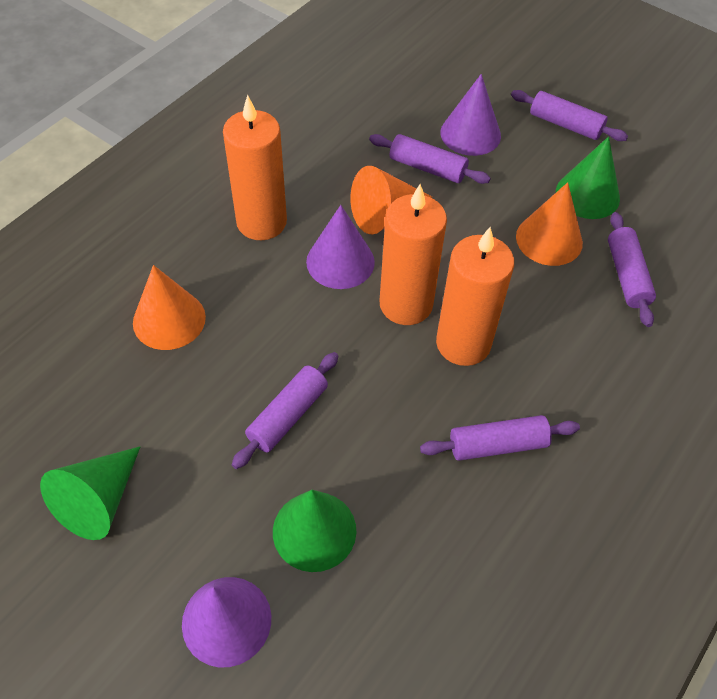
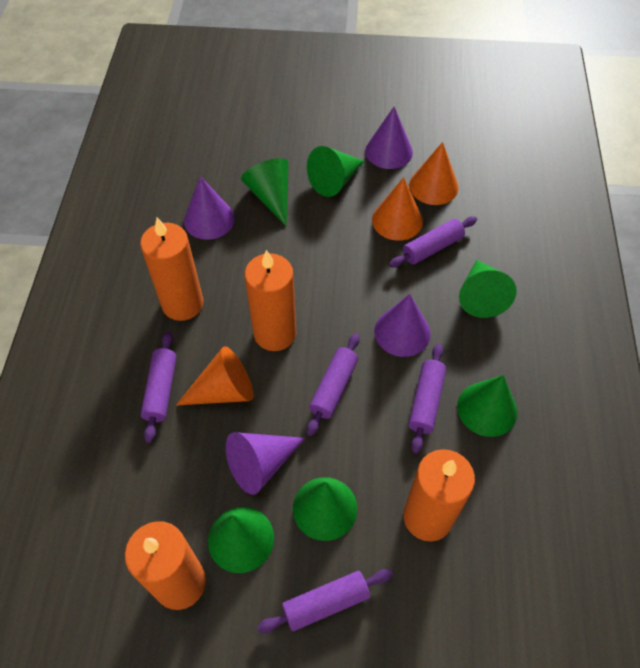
green cone: [40,447,140,540] [273,490,356,572] [556,136,620,219] = 3 -> [208,507,274,573] [241,158,289,226] [293,477,357,541] [307,146,364,197] [457,375,518,437] [459,260,517,318] = 6
orange candle: [223,95,287,240] [380,184,447,325] [436,227,514,366] = 3 -> [125,521,206,610] [140,218,203,321] [244,250,296,351] [403,449,475,542] = 4
purple cone: [182,577,271,667] [306,205,375,289] [440,74,501,156] = 3 -> [184,176,235,240] [226,432,305,495] [365,107,413,169] [374,294,431,357] = 4

